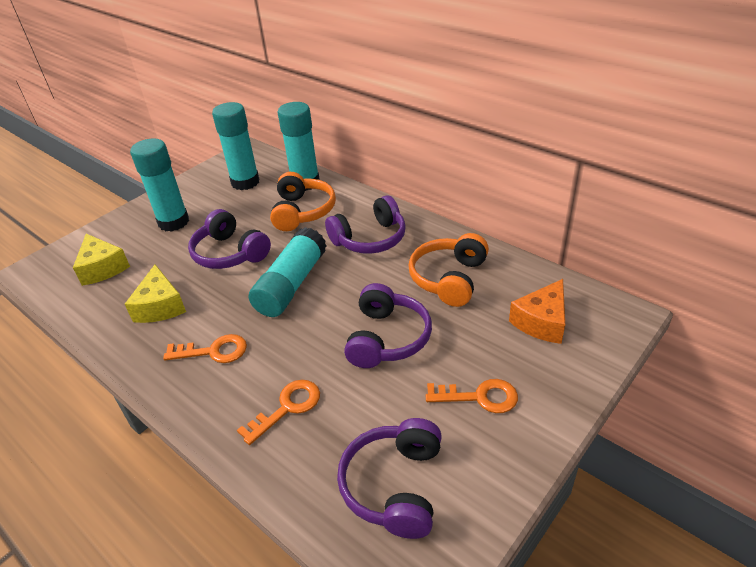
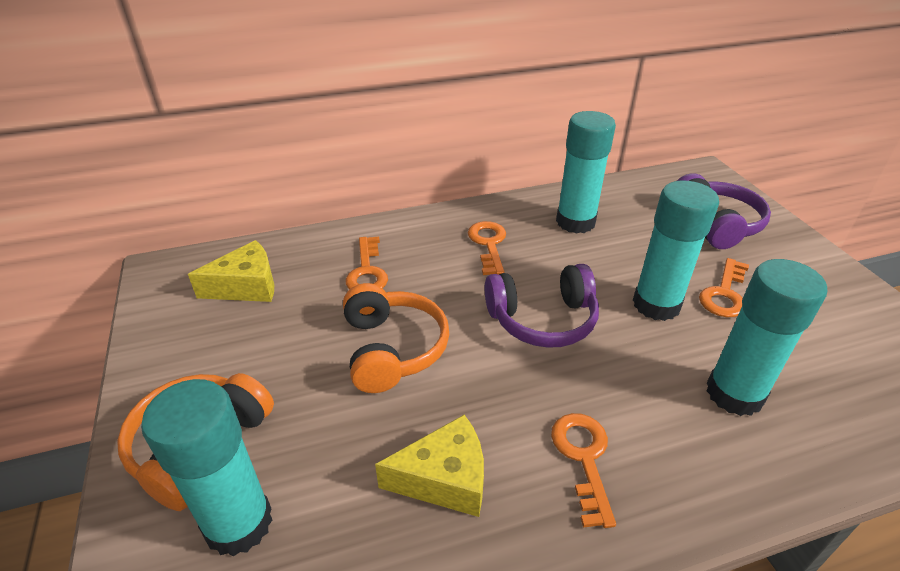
orange cheese: [509,279,565,344] = 1 -> none = 0
orange key: [163,334,247,363] [237,380,320,445] [426,379,518,413] = 3 -> [345,237,388,290] [468,221,506,275] [551,413,616,528] [699,258,749,317] = 4
purple headphones: [188,209,271,269] [325,195,406,254] [337,418,442,539] [344,283,432,368] = 4 -> [485,264,599,348] [677,173,771,249] = 2

